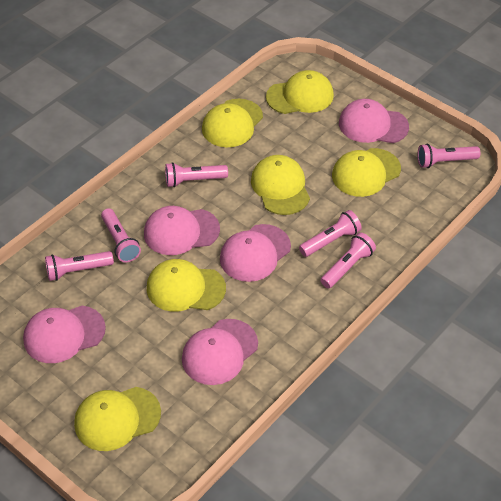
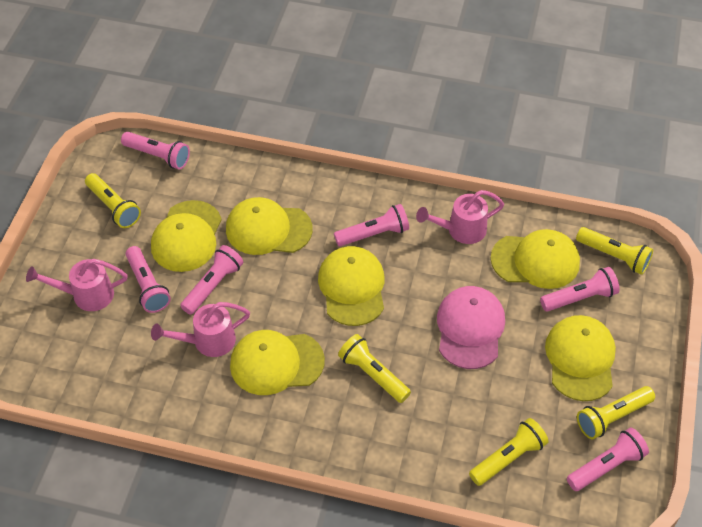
pink cap: [23,306,106,363] [144,206,220,255] [182,319,258,385] [220,224,291,282] [339,99,409,143] = 5 -> [437,286,505,369] = 1
pink watering can: none = 0 -> [26,259,128,311] [151,302,250,357] [416,190,504,244] = 3
yellow flashlight: none = 0 -> [85,173,141,228] [338,334,411,403] [469,418,548,486] [576,227,653,275] [577,386,655,439] = 5

